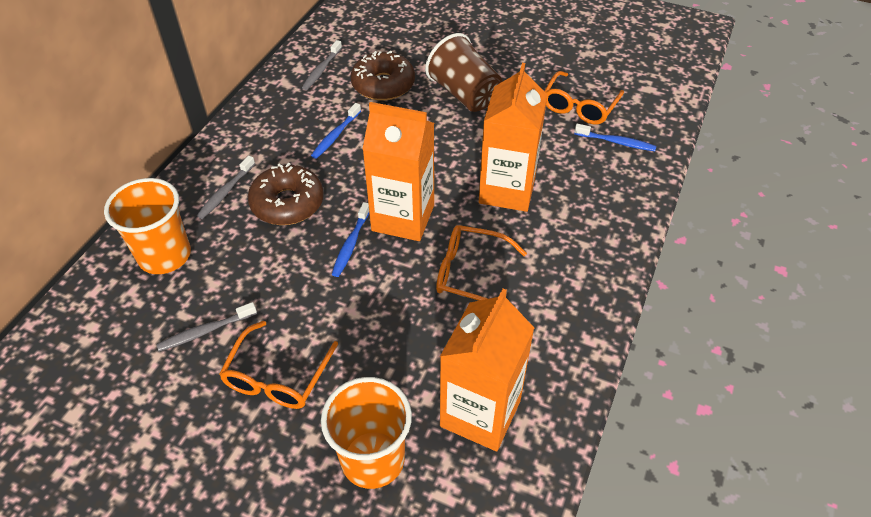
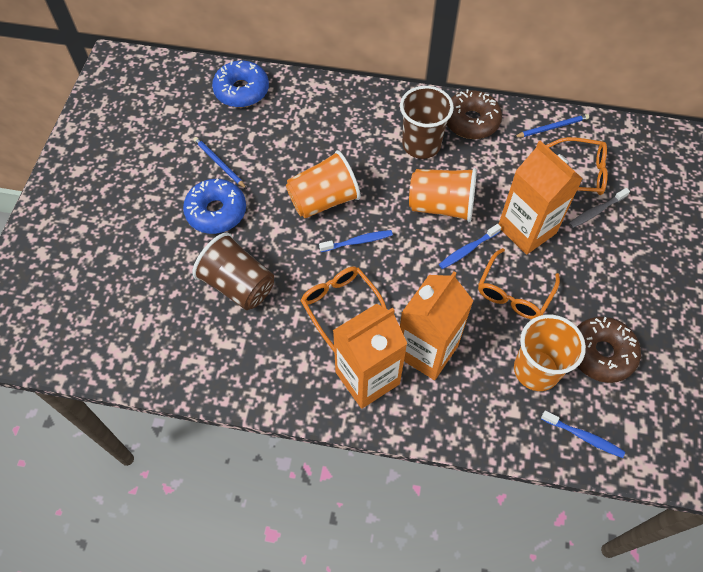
blue donut: none = 0 -> [183,179,246,234] [212,60,269,108] = 2
blue pencil: none = 0 -> [193,137,247,189] [514,114,589,137] = 2
brown cup: [425,33,502,112] = 1 -> [192,232,274,310] [400,86,454,159] = 2
grey toothbrush: [156,302,257,351] [197,155,255,219] [302,40,342,90] = 3 -> [569,188,630,228] = 1
orange cup: [104,178,191,274] [321,377,412,489] = 2 -> [286,150,361,218] [409,168,477,222] [514,315,586,391] = 3

